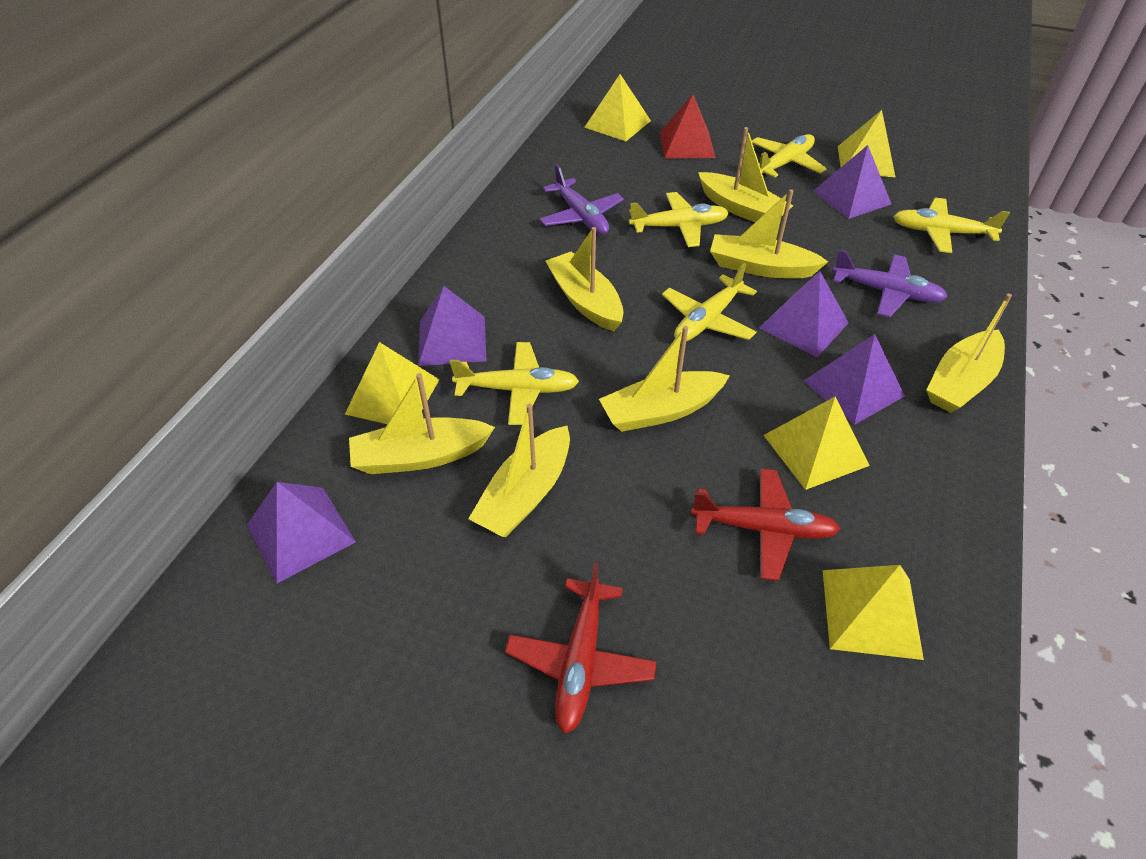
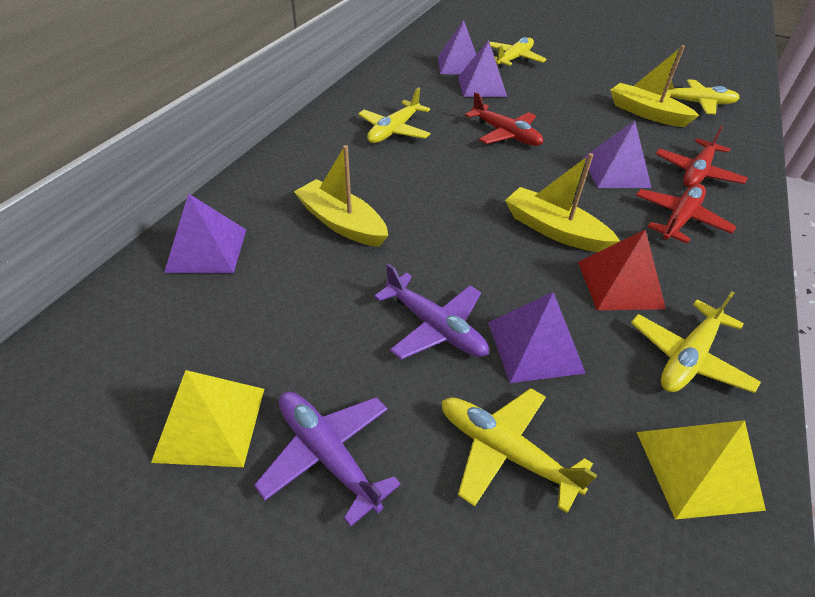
red plane: [505,563,657,734] [691,468,840,581] = 2 -> [465,92,543,146] [636,184,736,244] [656,126,747,188] = 3
yellow boat: [349,373,495,474] [468,403,570,537] [546,227,624,331] [599,326,730,432] [698,127,794,222] [710,189,828,278] [926,293,1012,413] = 7 -> [294,145,388,247] [505,153,620,252] [610,45,700,127] = 3
yellow pyramid: [345,342,440,424] [584,74,651,141] [763,397,870,490] [823,565,924,660] [838,110,895,177] = 5 -> [151,370,264,467] [637,420,766,519] = 2

